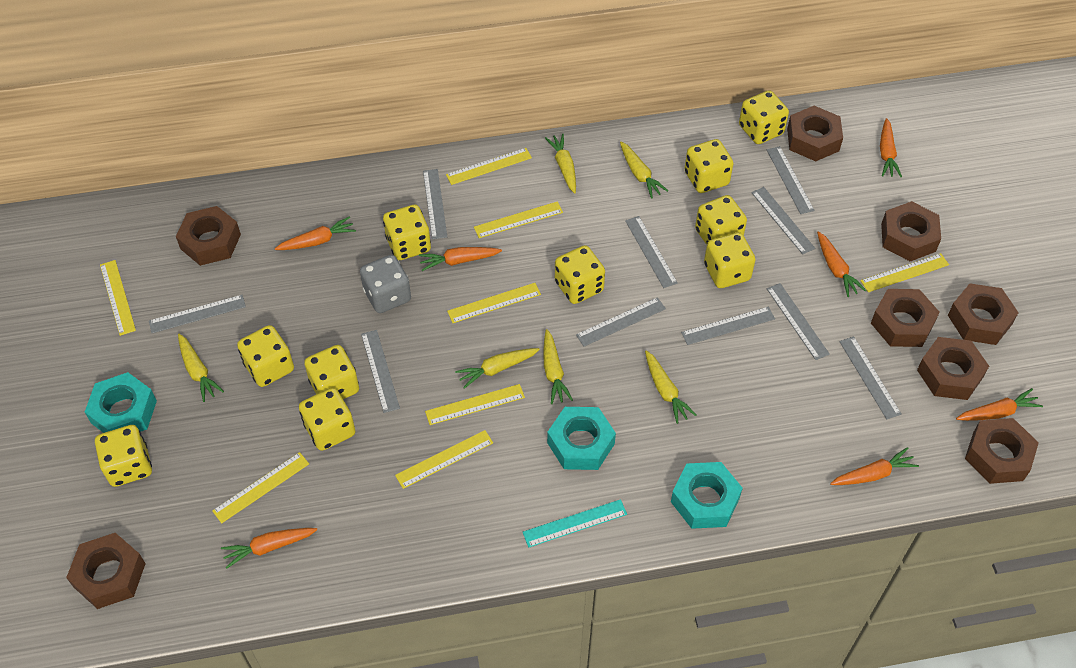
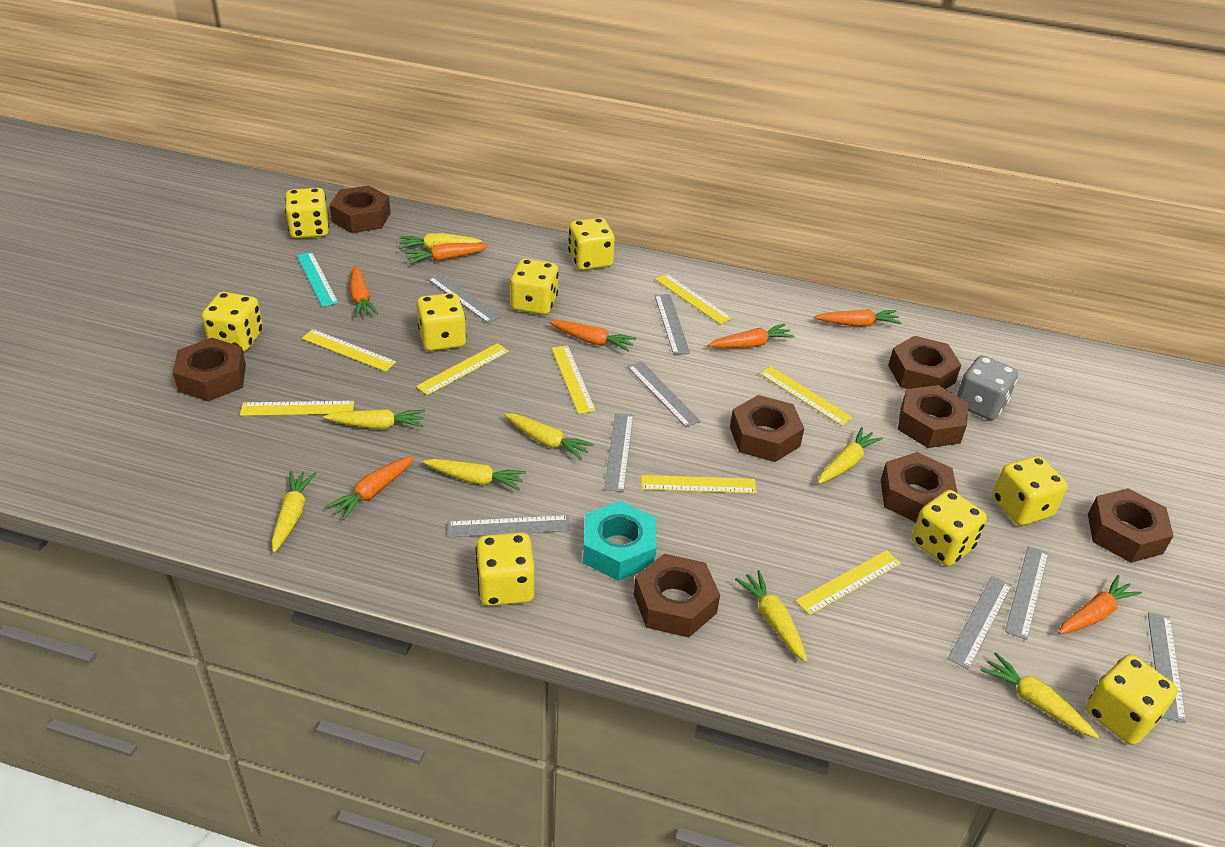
grey ruler: [149,295,246,333] [361,330,400,413] [423,169,447,239] [576,297,666,347] [625,216,678,288] [681,307,775,345] [751,187,815,254] [767,146,815,214] [767,283,830,360] [839,336,901,419] = 10 -> [428,273,501,323] [448,515,570,537] [604,413,634,492] [627,361,701,427] [655,294,690,355] [948,576,1012,670] [1005,546,1049,640] [1148,612,1186,723] = 8
turquoise nut: [85,372,157,433] [547,407,616,470] [671,462,743,529] = 3 -> [583,501,656,581] = 1
yellow carrot: [178,334,224,402] [455,348,540,389] [543,329,573,404] [545,134,576,194] [620,142,668,199] [645,350,696,424] = 6 -> [272,471,317,552] [323,409,425,429] [399,233,482,250] [423,459,526,490] [504,413,594,460] [735,570,807,662] [818,427,883,484] [981,652,1099,739] = 8
yellow dice: [95,425,152,487] [237,325,294,387] [299,387,355,451] [304,345,359,399] [383,205,431,260] [555,245,605,304] [684,139,733,193] [695,195,747,245] [704,232,755,288] [739,90,789,144] = 10 -> [202,292,263,352] [285,188,329,239] [417,293,467,351] [476,533,535,606] [510,259,559,315] [568,218,615,270] [912,490,987,566] [993,456,1068,526] [1086,654,1178,745] = 9

